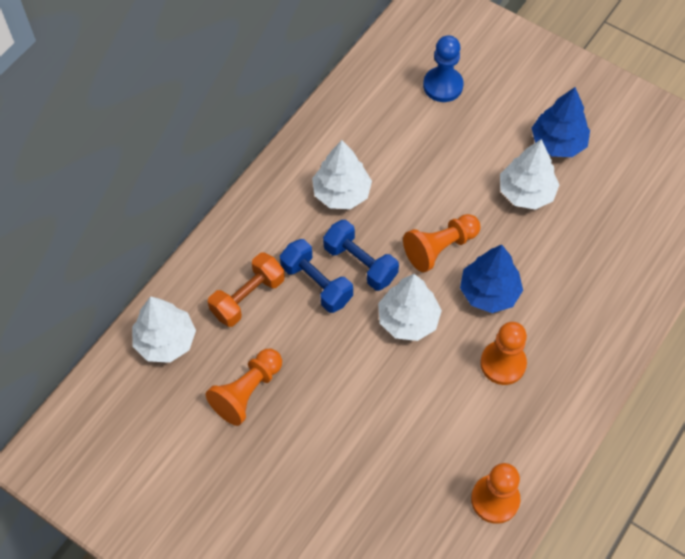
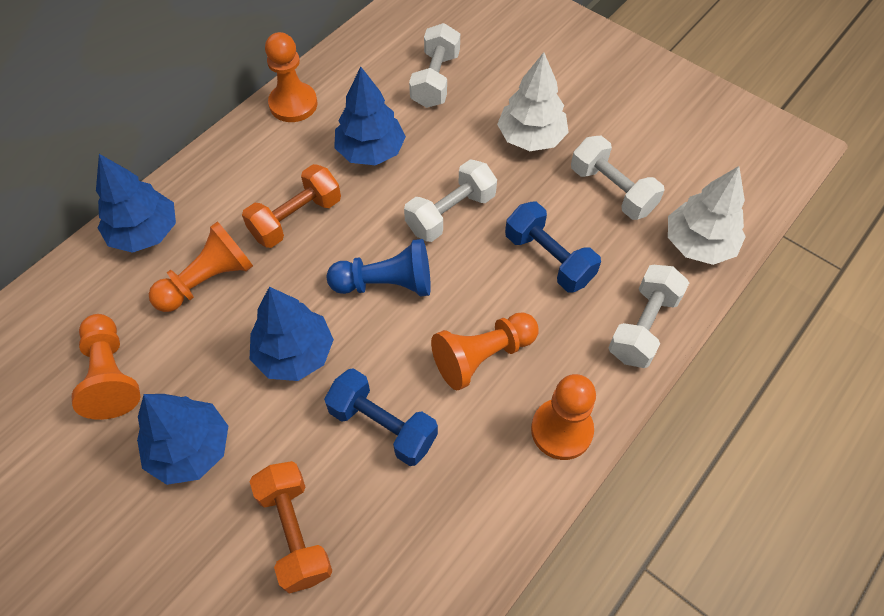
blue tree: [460,245,523,313] [532,87,590,157] = 2 -> [96,154,176,253] [137,394,228,485] [250,287,334,381] [334,67,406,165] = 4
orange dumbbell: [208,252,285,327] = 1 -> [242,164,341,248] [249,461,332,594] = 2
orange pawn: [206,348,282,426] [403,214,481,272] [471,463,520,524] [480,322,527,385] = 4 -> [72,314,140,420] [149,221,253,312] [265,32,318,122] [431,312,539,390] [531,374,596,460] = 5
white dumbbell: none = 0 -> [404,159,497,242] [409,23,460,108] [571,136,665,220] [608,265,689,368] = 4
white tree: [132,296,196,363] [312,140,372,209] [378,274,442,341] [500,139,560,210] = 4 -> [497,52,569,151] [668,166,746,265] = 2

